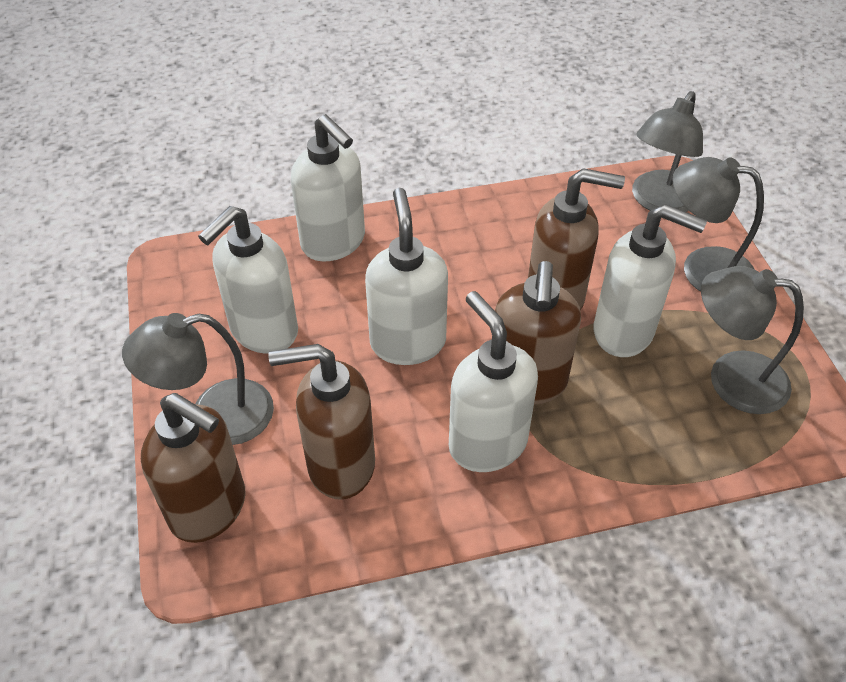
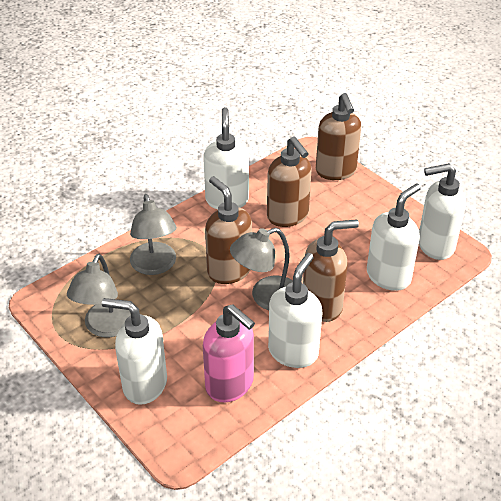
grey lamp: [122,313,274,445] [632,91,703,212] [672,157,764,292] [701,266,804,414] = 4 -> [67,254,131,338] [130,194,177,275] [230,228,293,310] = 3
pink soap dispenser: none = 0 -> [203,304,255,402] = 1

